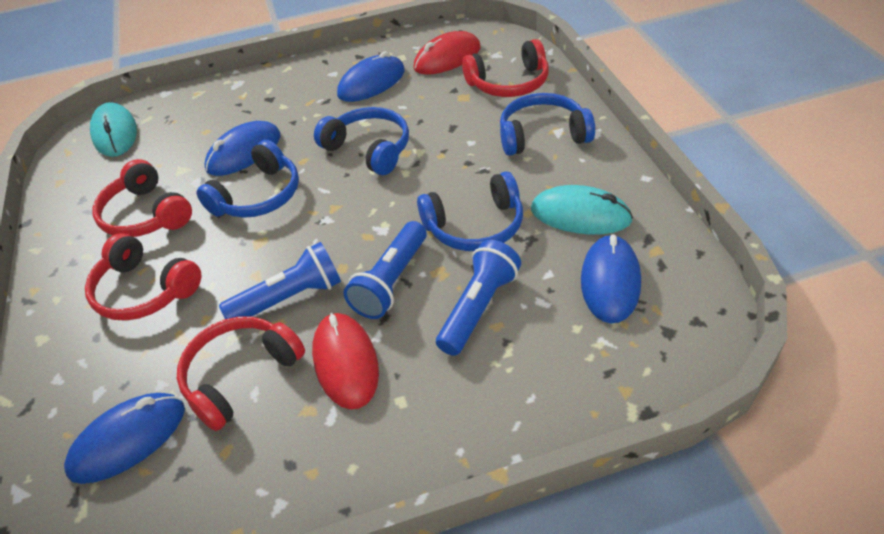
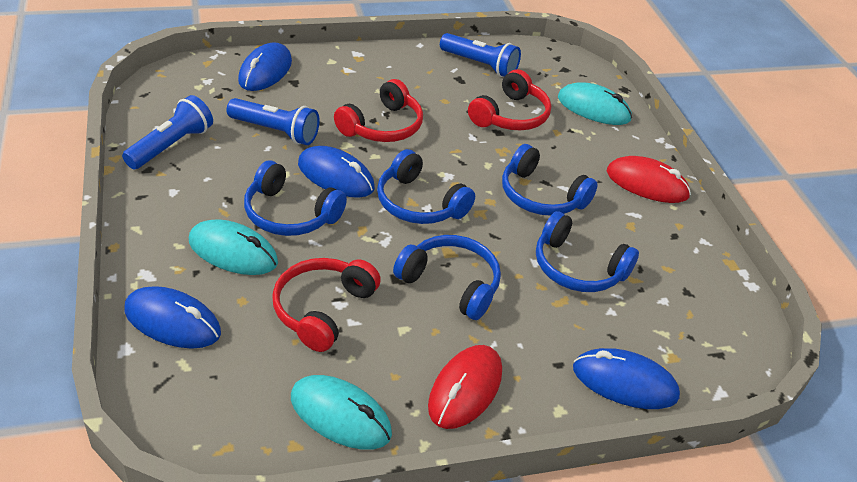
blue headphones: [196,140,299,218] [314,107,409,175] [417,172,523,251] [500,93,595,156] = 4 -> [244,160,347,236] [377,149,475,224] [393,235,501,320] [502,144,598,216] [536,211,639,292] = 5
red headphones: [85,233,201,321] [92,159,192,237] [177,316,305,431] [462,39,549,97] = 4 -> [272,258,381,352] [334,79,423,142] [468,69,551,130] = 3
turquoise mouse: [90,102,137,157] [531,185,633,234] = 2 -> [189,219,278,275] [291,375,392,449] [558,82,632,125] = 3

